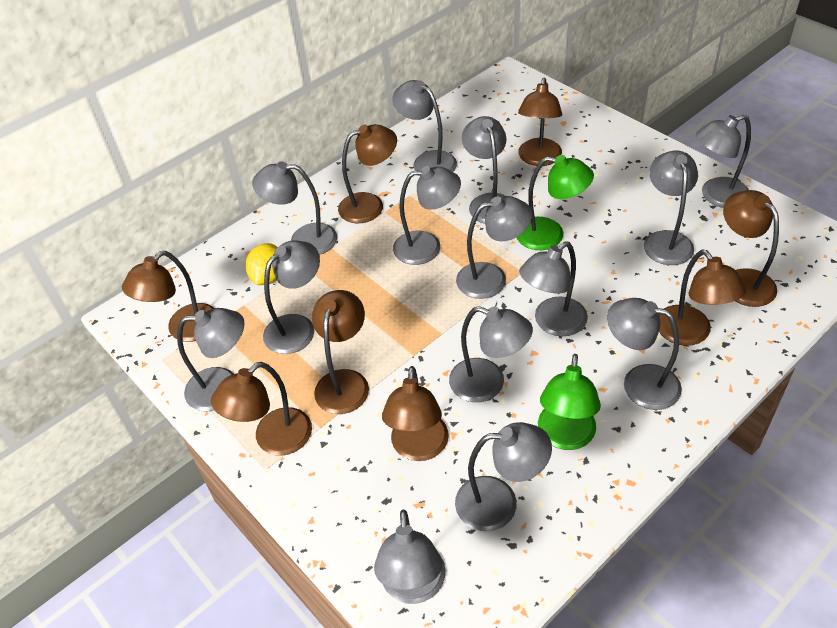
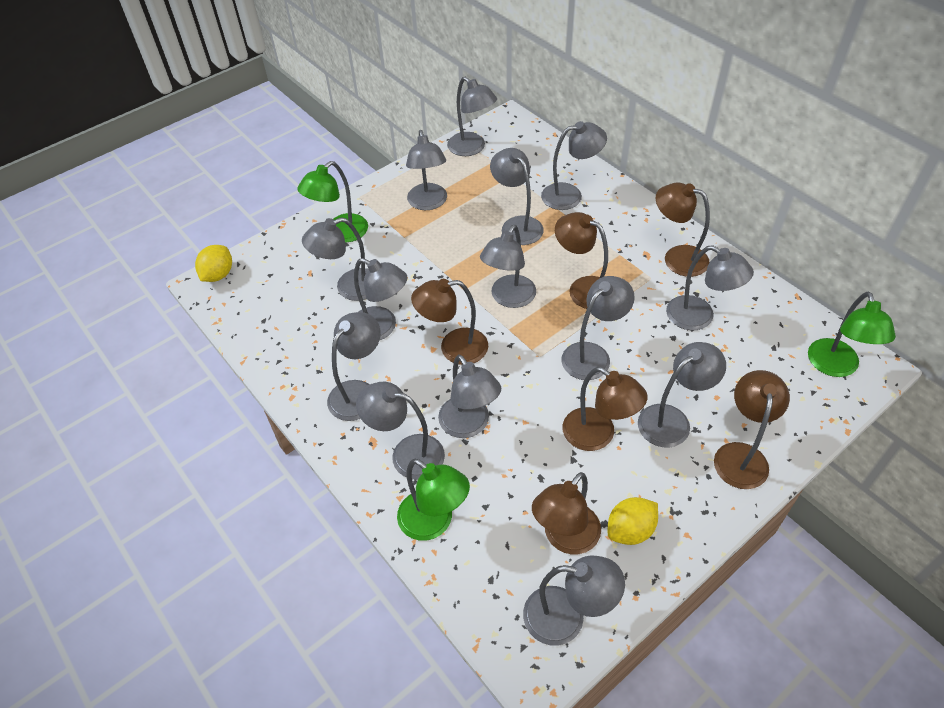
brown lamp: [122,251,214,342] [211,362,312,456] [312,290,369,414] [338,124,397,223] [382,366,449,461] [518,78,562,166] [659,250,746,346] [723,190,779,307] = 8 -> [411,279,488,365] [532,472,601,554] [555,212,608,309] [562,367,648,451] [656,183,710,277] [714,370,790,489] = 6
green lamp: [516,155,594,250] [538,354,601,450] = 2 -> [297,161,368,243] [397,458,470,541] [808,292,896,377] = 3
yellow lemon: [246,243,278,285] = 1 -> [195,245,232,282] [608,497,658,545] = 2

